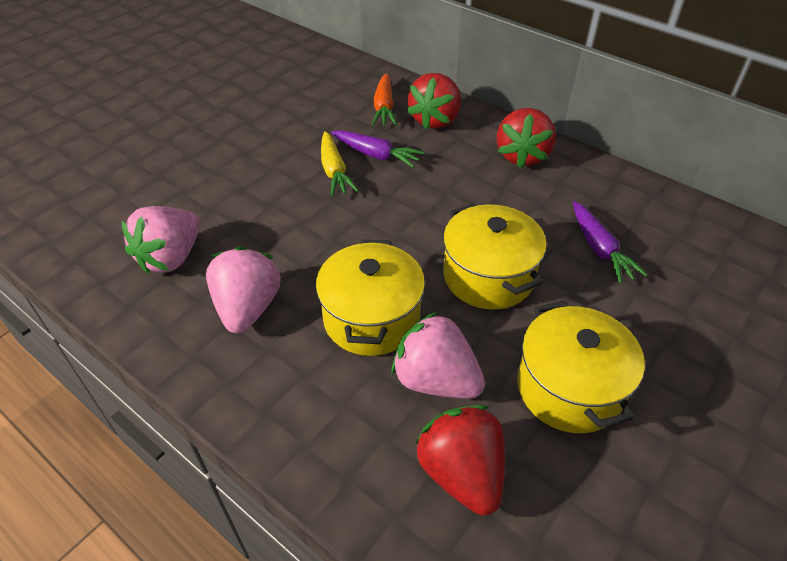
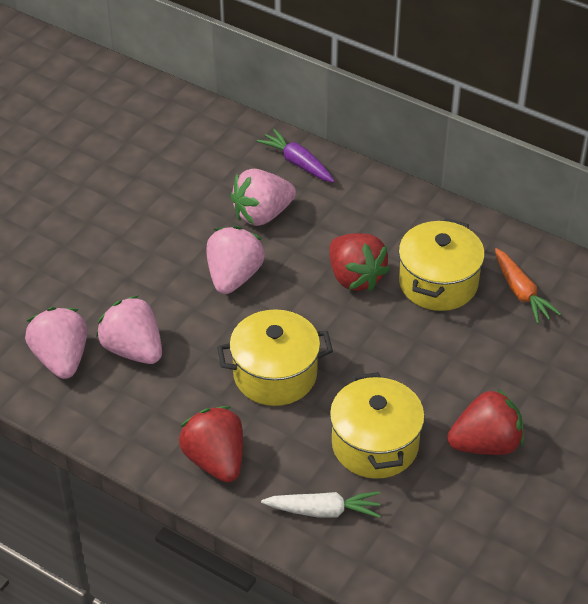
pink strawberry: [122,206,200,274] [206,246,280,333] [392,312,485,398] = 3 -> [25,307,88,379] [96,296,162,364] [206,226,265,294] [230,169,296,226] = 4
purple carrot: [331,130,424,168] [573,201,647,284] = 2 -> [257,129,335,183] = 1
white carrot: none = 0 -> [261,491,381,518] = 1
yellow carrot: [321,131,359,197] = 1 -> none = 0

